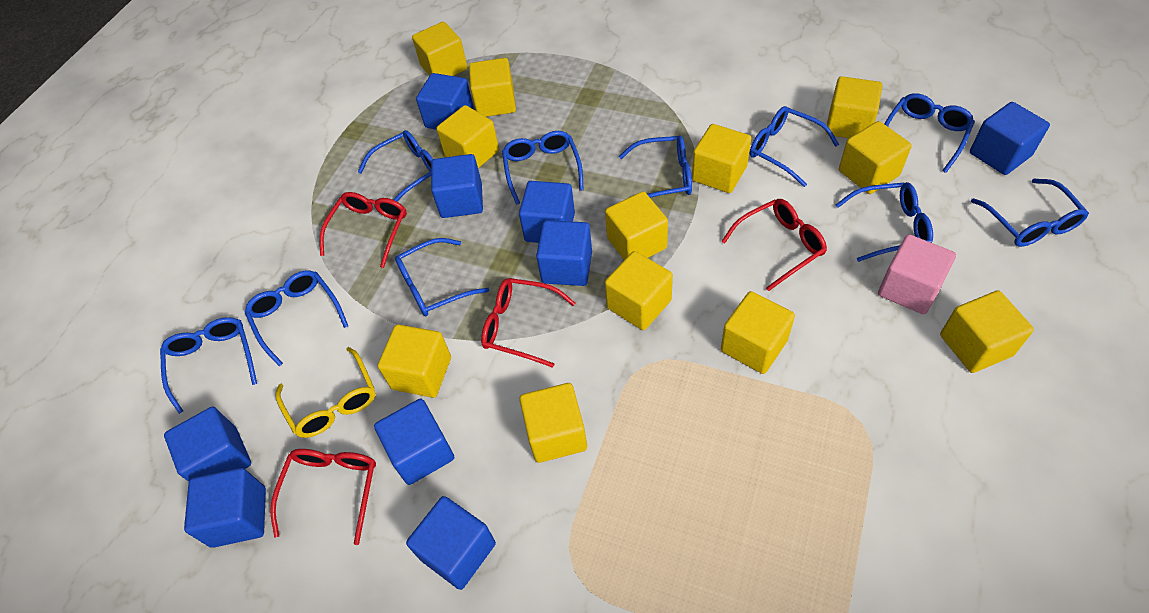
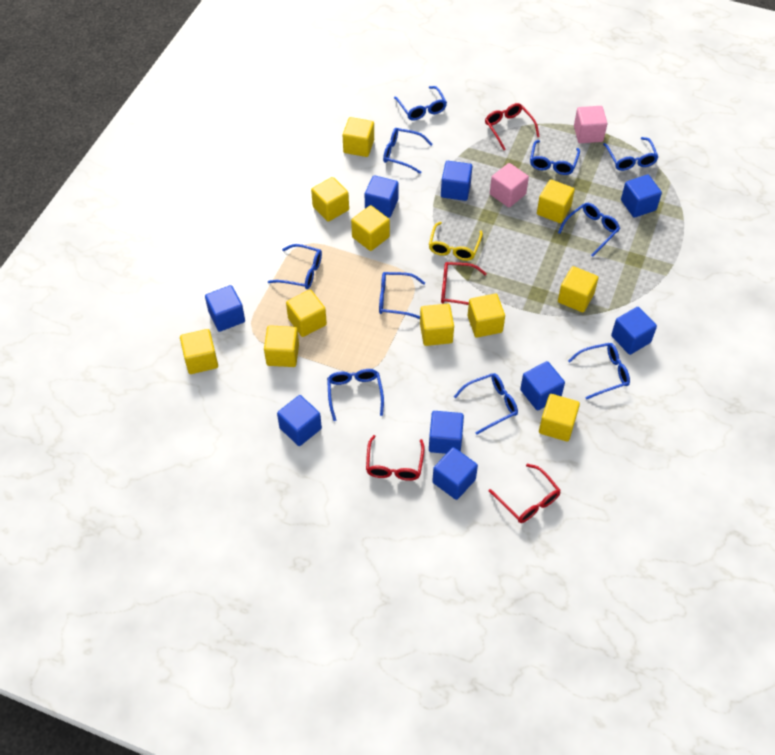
pink cube: [878,235,956,314] = 1 -> [490,163,529,207] [574,106,607,143] = 2
yellow cube: [378,324,451,398] [412,21,468,76] [436,105,499,168] [469,58,516,117] [519,383,587,463] [605,191,668,260] [605,251,673,330] [692,124,751,193] [721,291,795,374] [825,76,882,138] [839,121,912,194] [940,290,1034,373] = 12 -> [180,329,218,374] [264,325,299,367] [286,289,327,337] [311,177,349,222] [342,117,374,157] [351,205,390,251] [420,304,454,346] [468,294,505,338] [537,179,575,223] [539,394,580,442] [558,266,598,312] = 11

